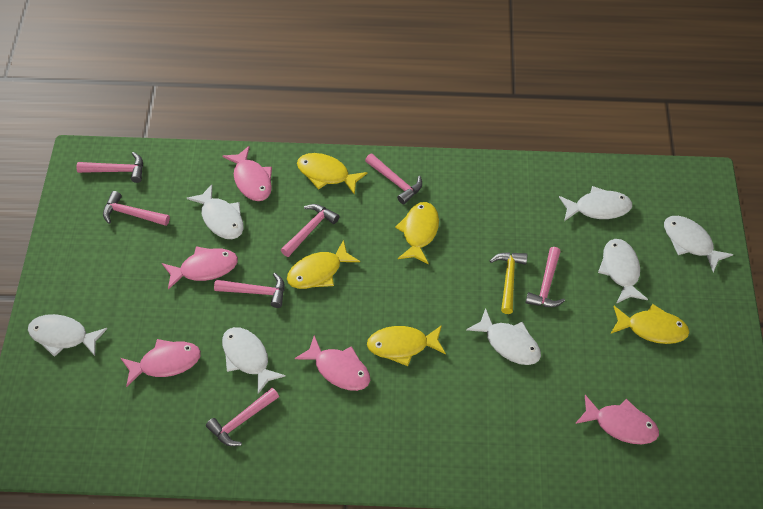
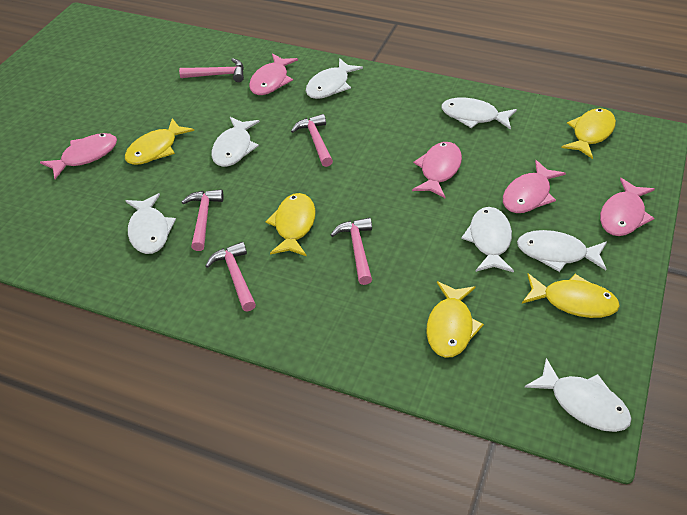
pink hammer: [77,152,143,183] [103,191,170,226] [206,388,279,446] [214,273,285,308] [281,204,339,257] [365,154,422,204] [525,247,565,307] = 7 -> [179,58,244,82] [182,189,224,251] [206,242,256,311] [291,114,333,167] [331,218,372,285] = 5
yellow hammer: [490,252,527,314] = 1 -> none = 0

